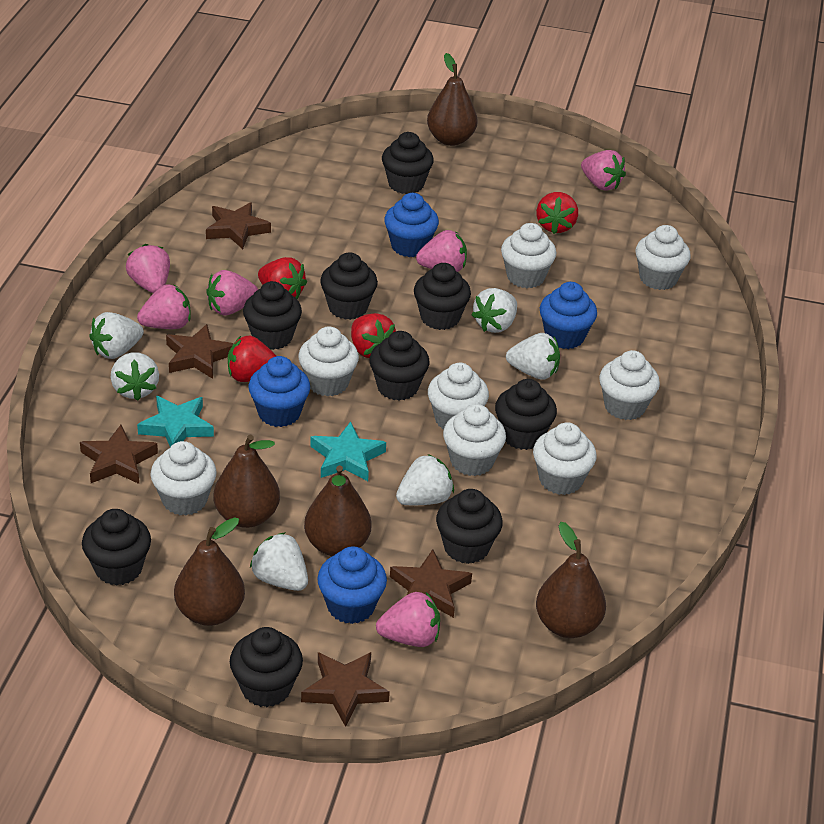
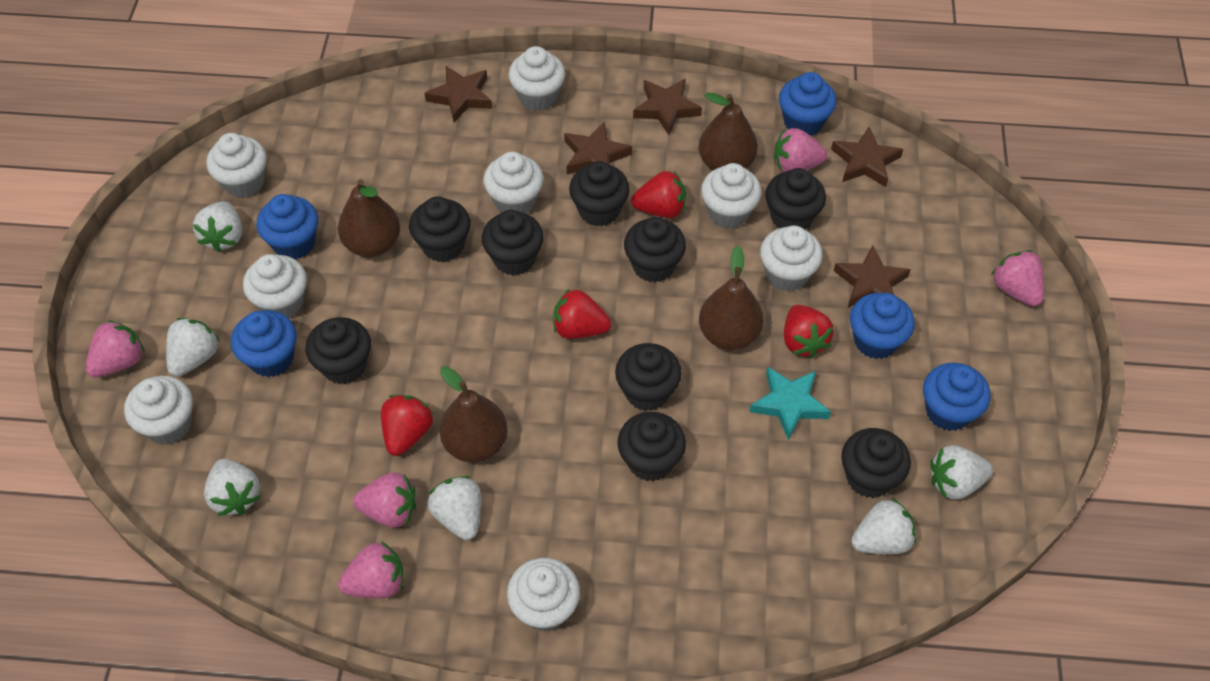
blue cupcake: [249,356,310,427] [317,546,387,624] [384,193,439,257] [540,282,597,349] = 4 -> [231,310,296,377] [257,194,318,260] [779,72,836,136] [850,293,915,359] [923,363,990,431] = 5
brown pear: [174,517,245,626] [214,435,280,528] [304,465,371,556] [427,53,477,146] [536,522,606,638] = 5 -> [338,179,400,257] [439,366,508,463] [699,93,758,171] [699,246,764,350] = 4
pink strawberry: [126,244,170,293] [137,284,191,329] [206,270,258,315] [376,592,440,647] [416,230,467,272] [581,150,626,191] = 6 -> [86,320,145,377] [338,541,404,599] [353,473,416,528] [774,128,827,172] [991,250,1044,307] = 5
turquoise star: [137,396,214,447] [310,421,386,481] = 2 -> [749,367,831,441] = 1

